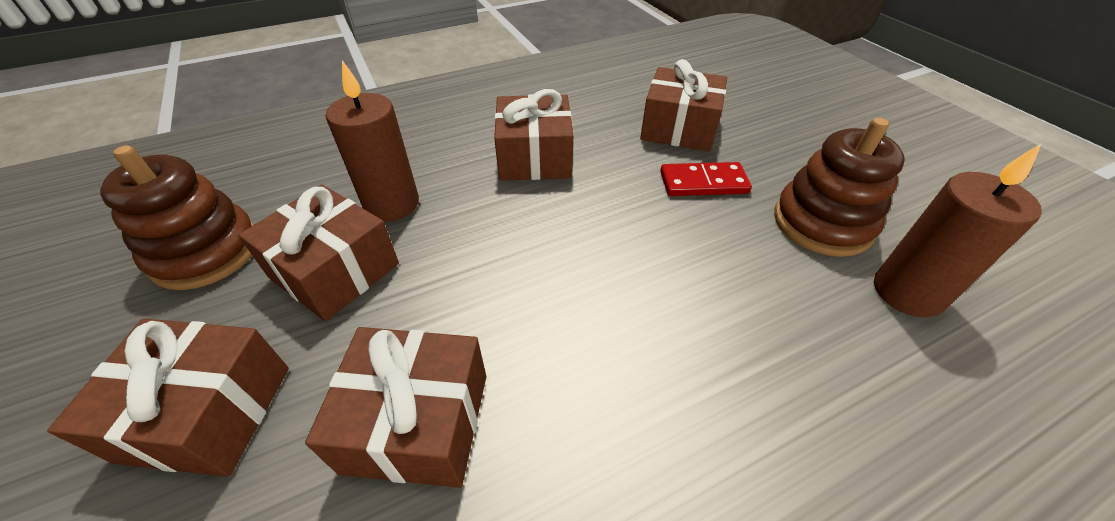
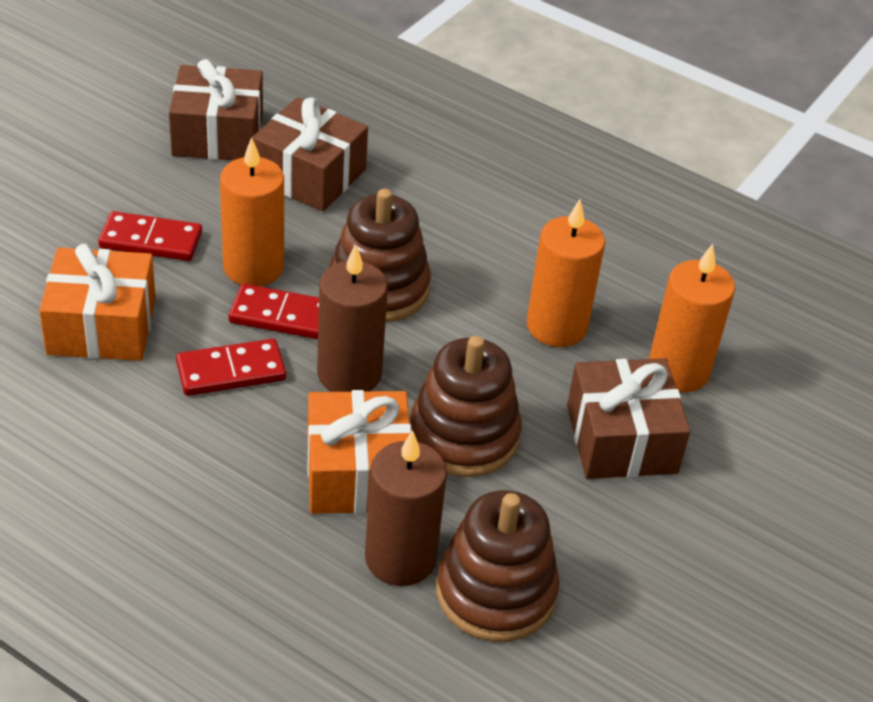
brown gift: [47,318,289,477] [238,185,399,321] [305,327,486,488] [494,89,573,181] [640,59,727,152] = 5 -> [169,59,263,160] [252,97,368,212] [567,358,690,479] = 3
brown stacking toy: [100,145,254,290] [774,118,905,257] = 2 -> [329,189,431,322] [410,336,522,477] [436,490,560,642] = 3
orange candle: none = 0 -> [220,137,284,286] [527,199,605,347] [649,244,735,392] = 3
orange gift: none = 0 -> [39,244,156,361] [307,390,412,514] = 2
red domino: [660,162,752,196] = 1 -> [98,211,202,261] [176,338,286,396] [229,284,319,339] = 3

